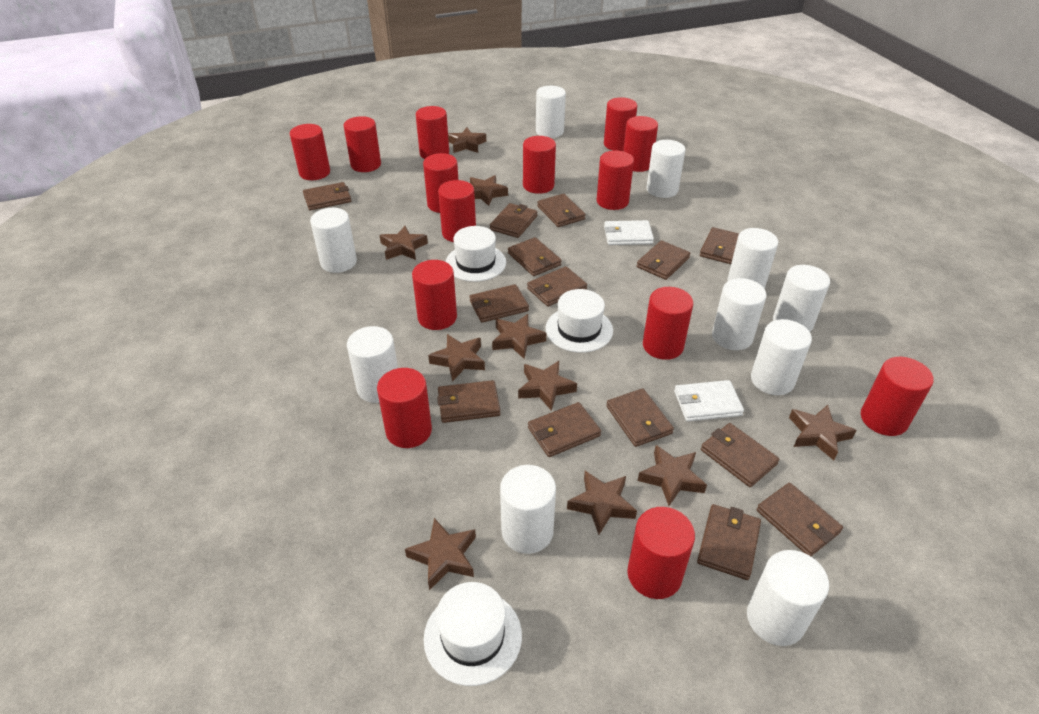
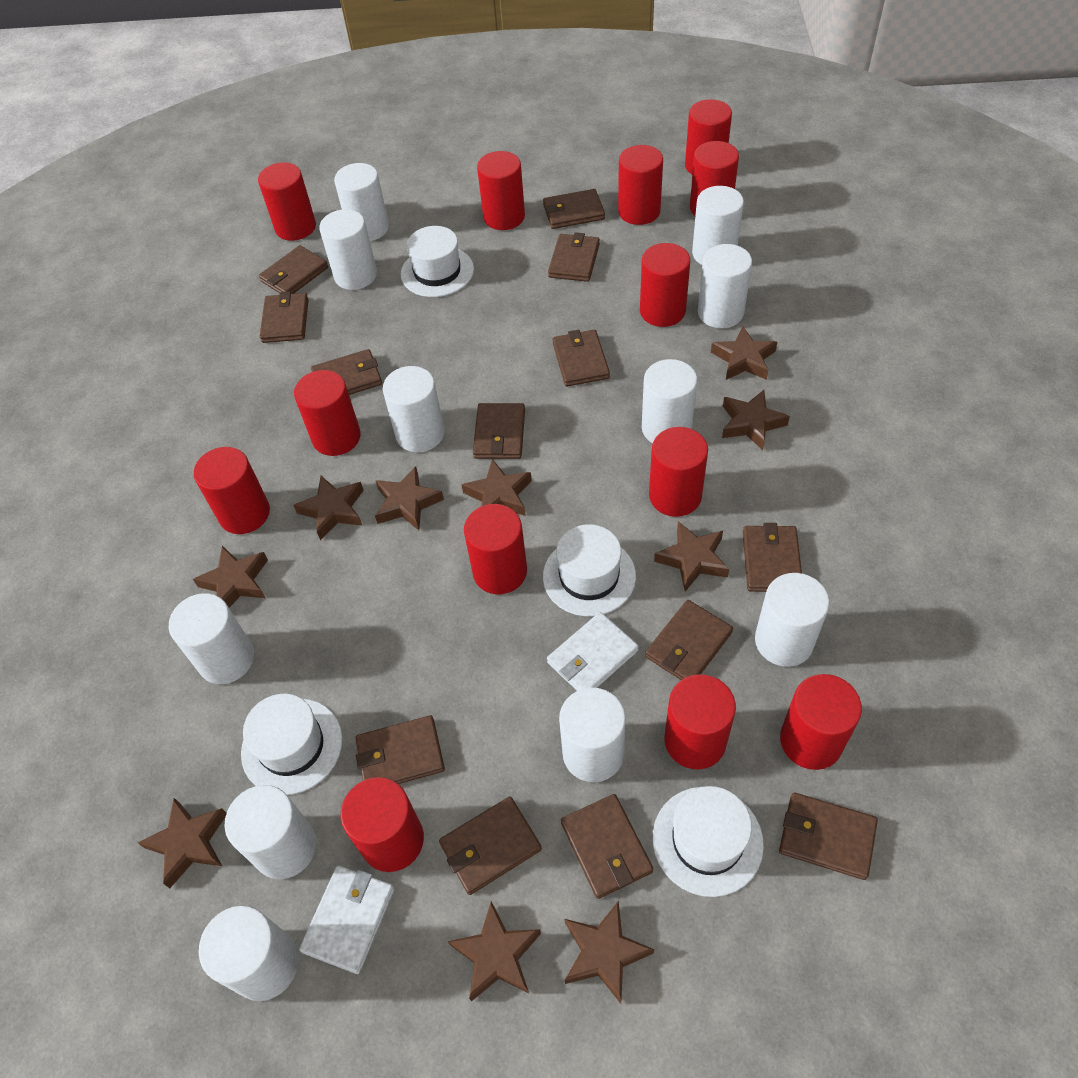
brown wallet: [303,182,351,210] [437,380,500,423] [469,284,529,323] [490,203,537,238] [508,237,562,276] [527,266,587,307] [528,402,601,457] [537,194,586,227] [606,389,674,447] [637,240,690,280] [697,504,761,580] [700,227,739,264] [701,423,780,487] [757,483,843,556] = 14 -> [259,245,328,294] [260,291,309,343] [311,349,382,395] [355,715,445,784] [439,797,542,895] [473,403,525,459] [543,189,605,229] [548,232,600,282] [553,330,610,387] [561,794,653,899] [645,600,733,680] [743,523,802,592] [779,792,878,880] = 13
red cylinder: [290,124,330,180] [343,116,381,172] [377,368,432,448] [412,260,457,330] [416,106,449,159] [423,153,458,213] [438,180,476,242] [523,136,556,194] [597,150,634,210] [604,97,637,151] [623,116,658,172] [627,507,695,599] [643,287,693,360] [861,357,934,436] = 14 -> [194,447,270,534] [258,162,316,241] [294,370,361,456] [341,777,424,872] [464,504,527,594] [477,151,525,230] [618,145,663,225] [640,243,690,327] [649,427,708,517] [665,674,736,769] [685,99,732,174] [690,141,739,216] [780,674,862,770] = 13
white cylinder: [310,208,357,273] [347,326,398,403] [500,465,556,554] [536,86,566,138] [646,140,685,198] [712,278,766,350] [727,228,778,289] [747,550,829,646] [751,319,812,395] [773,265,830,332] = 10 -> [169,593,254,684] [199,905,299,1001] [224,785,316,879] [319,209,377,290] [334,163,389,241] [383,366,445,452] [559,688,626,782] [642,359,697,443] [692,186,744,265] [698,244,752,328] [755,573,829,667] = 11
white hat: [424,582,522,686] [445,226,506,282] [546,289,613,353] = 3 -> [241,694,342,795] [401,226,474,297] [543,524,636,616] [653,786,764,897] = 4

